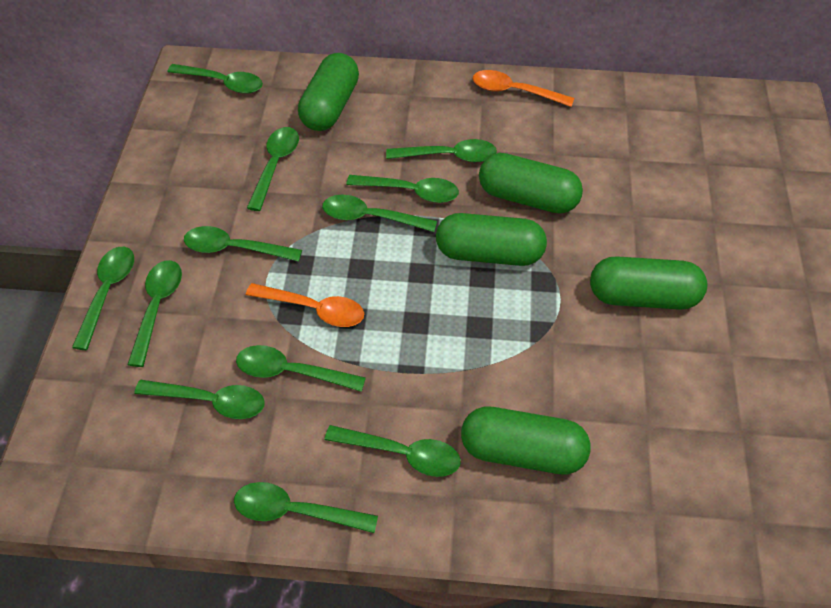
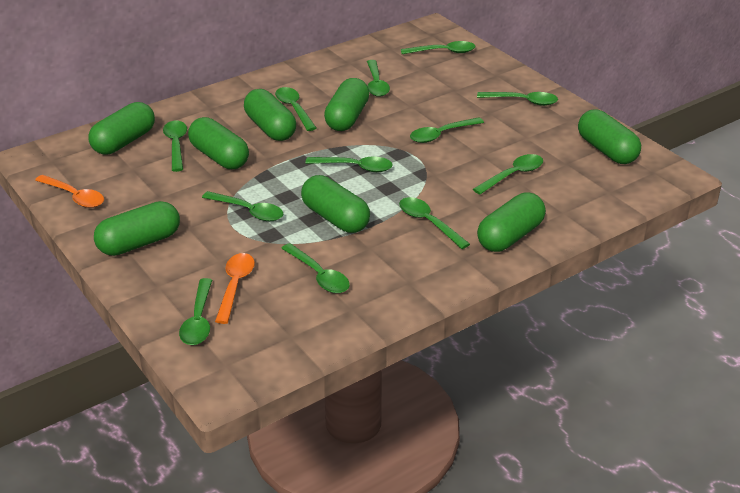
green capsule: [298,53,359,131] [436,213,547,266] [461,407,591,475] [479,153,583,214] [590,256,707,310] = 5 -> [89,102,155,155] [94,201,180,256] [188,117,249,169] [244,89,296,141] [301,175,370,233] [324,78,369,131] [477,192,546,252] [578,109,641,164] = 8

